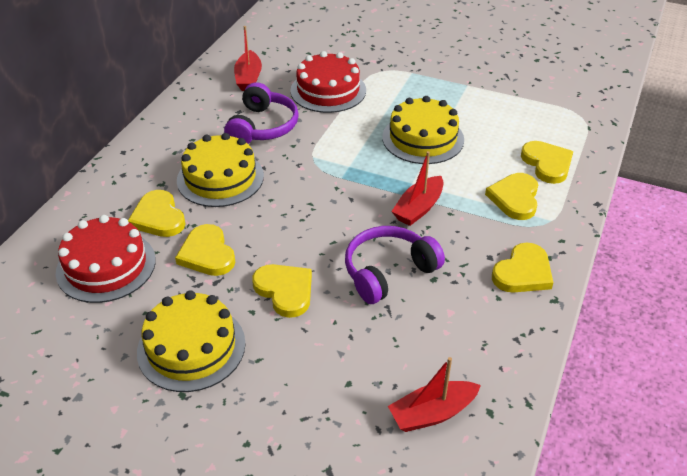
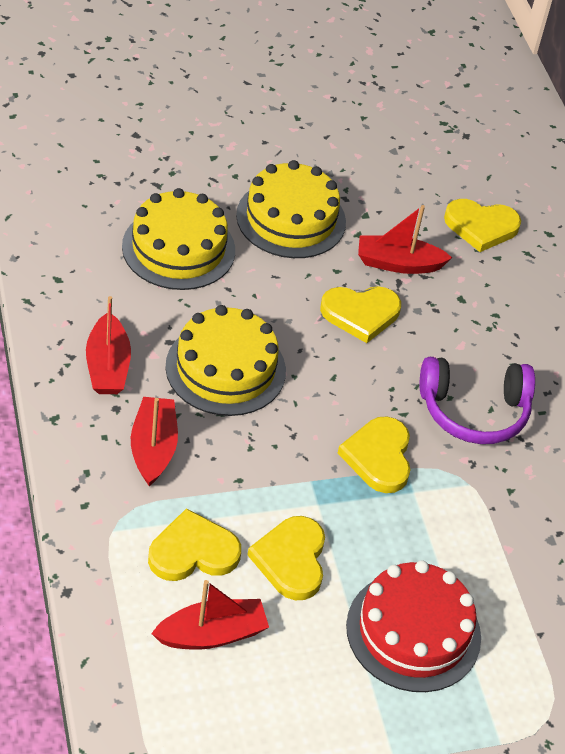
purple headphones: [224,82,299,144] [345,226,445,304] = 2 -> [420,357,535,444] = 1
red boat: [234,26,262,91] [388,357,481,432] [391,151,444,226] = 3 -> [86,296,131,394] [131,397,178,486] [151,580,269,650] [358,205,452,274] = 4
red cake: [56,215,156,303] [290,51,366,113] = 2 -> [346,560,481,692] = 1
yellow heart: [128,190,186,237] [175,224,235,276] [252,264,312,318] [485,173,538,220] [492,243,553,293] [521,141,573,184] = 6 -> [148,508,241,581] [248,516,325,600] [320,286,401,343] [338,416,410,493] [444,199,521,252] = 5

